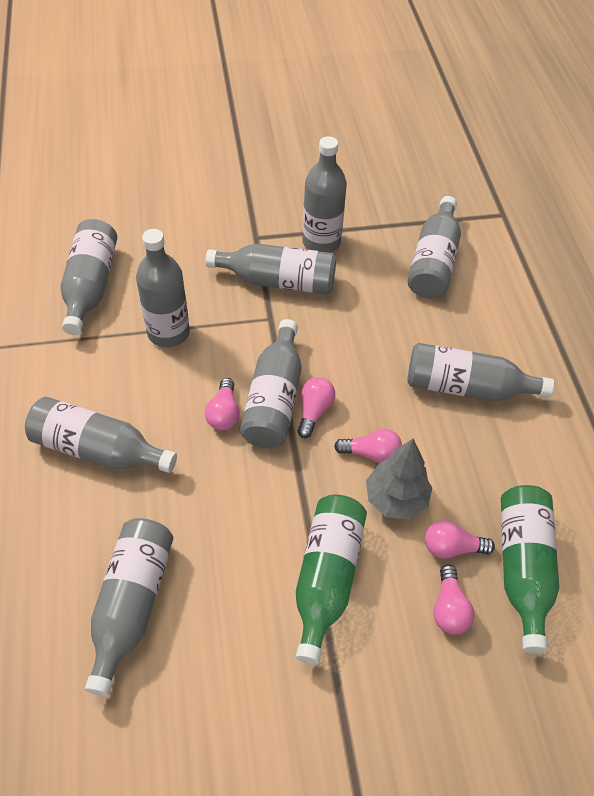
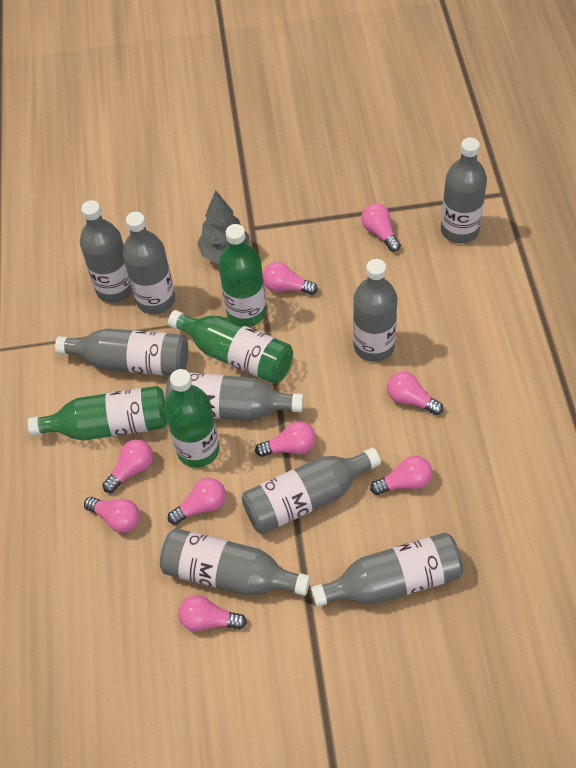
green bottle: [296,495,367,665] [501,485,559,654] = 2 -> [28,386,167,441] [165,369,220,468] [168,310,293,384] [219,224,266,327] = 4
pink light bulb: [205,378,240,430] [297,377,335,438] [334,429,402,463] [425,520,495,559] [433,564,475,635] = 5 -> [84,497,140,533] [102,439,153,493] [168,478,226,525] [178,595,247,631] [255,422,316,457] [262,262,318,295] [361,204,401,252] [370,456,432,495] [387,372,443,415] = 9

